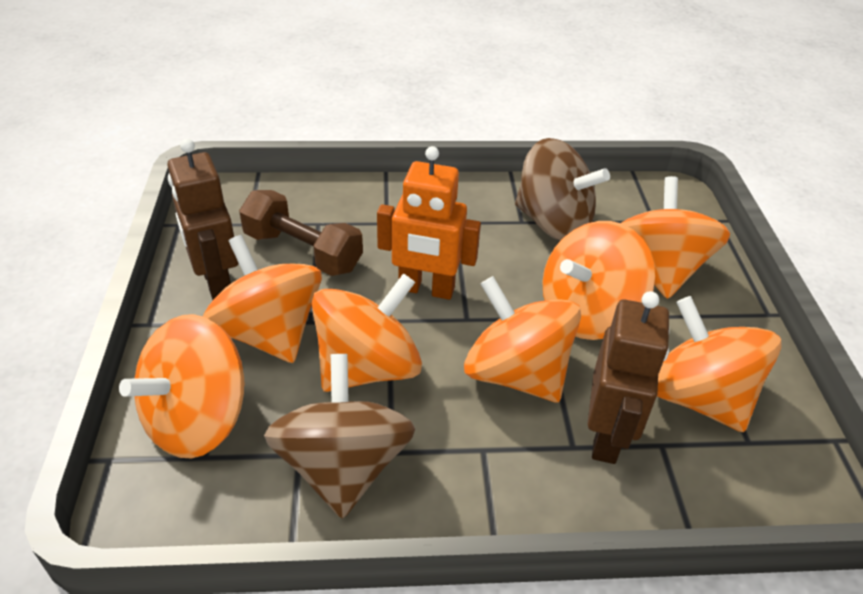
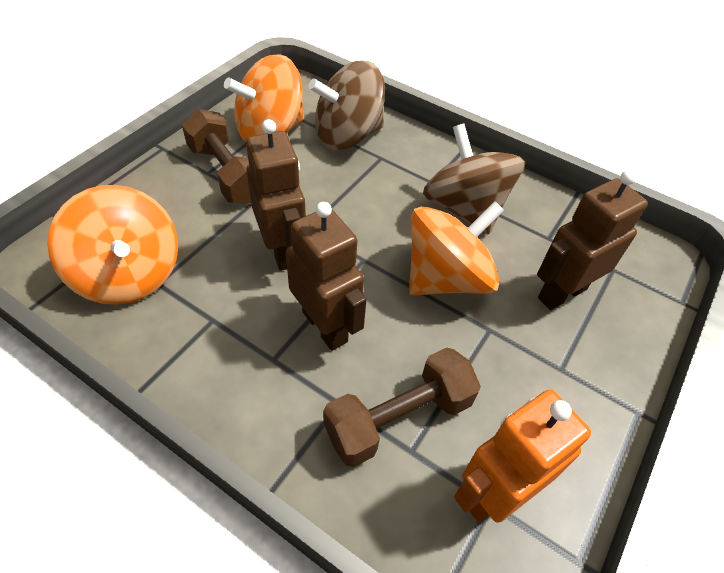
brown dumbbell: [239,190,363,276] = 1 -> [182,109,251,204] [323,348,481,467] = 2
brown robot: [167,139,238,300] [587,291,670,464] = 2 -> [246,119,306,271] [286,202,367,351] [537,170,648,310] = 3
orange spinning top: [119,314,245,458] [203,235,322,363] [312,273,422,392] [464,276,581,402] [542,221,655,340] [621,176,730,299] [657,296,781,432] = 7 -> [47,185,178,305] [224,54,305,142] [409,201,504,296] = 3

